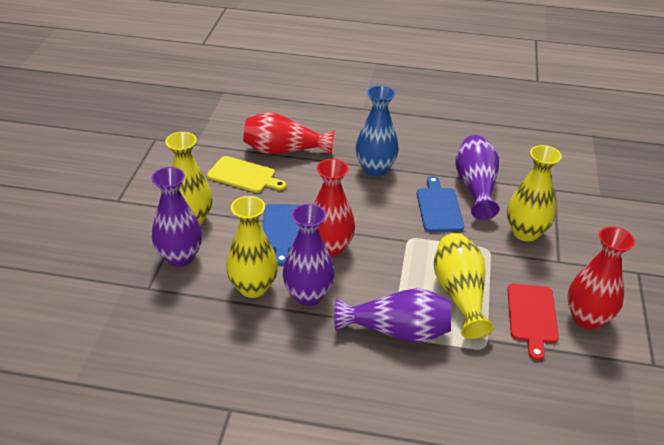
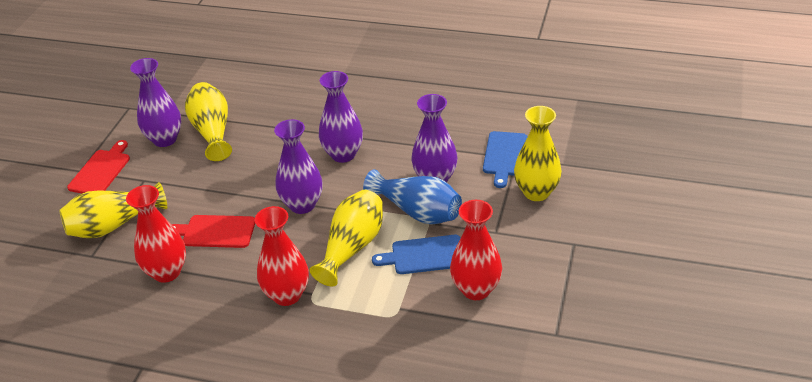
red cutting board: [507,284,559,361] = 1 -> [67,140,130,193] [172,215,255,248] = 2
yellow cutting board: [207,156,287,193] = 1 -> none = 0

